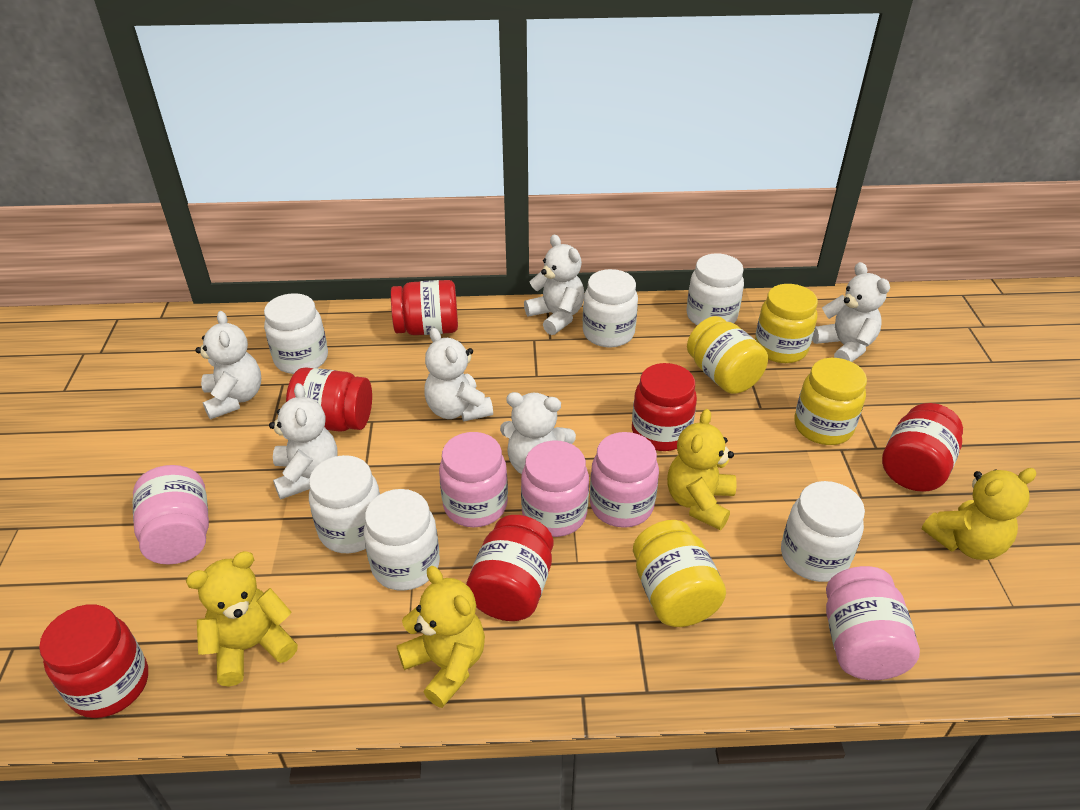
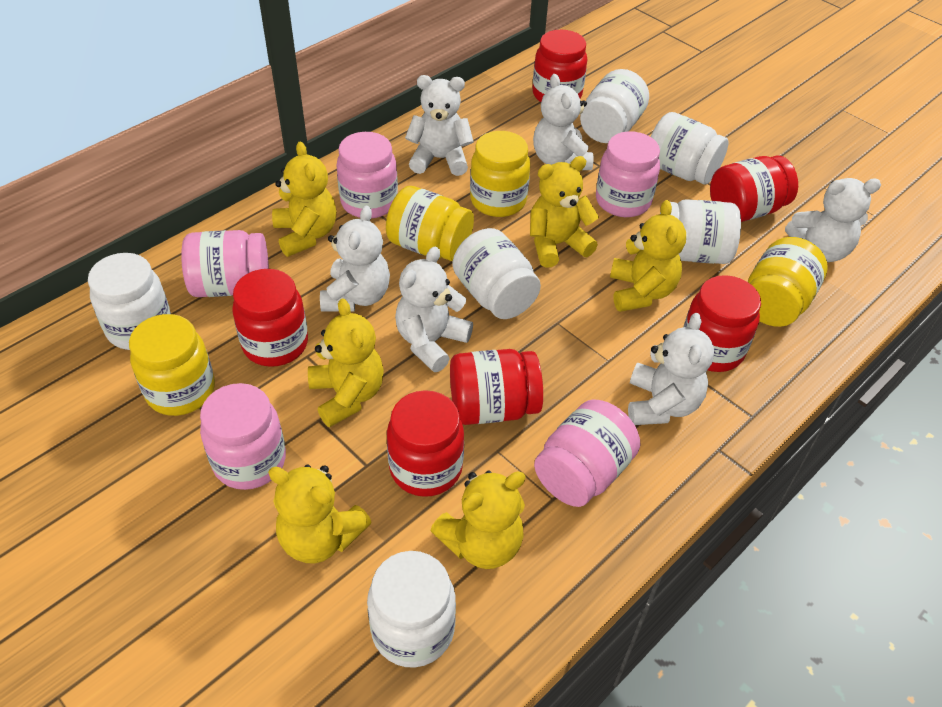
yellow teddy bear: [186,551,298,686] [397,566,485,708] [667,409,736,530] [922,468,1036,560] = 4 -> [268,465,372,563] [272,141,336,257] [308,298,384,427] [430,471,525,569] [530,156,599,268] [610,200,686,312] = 6

